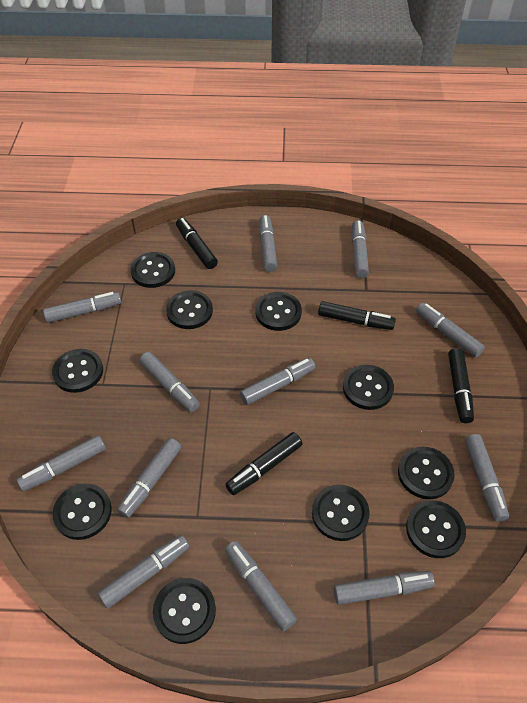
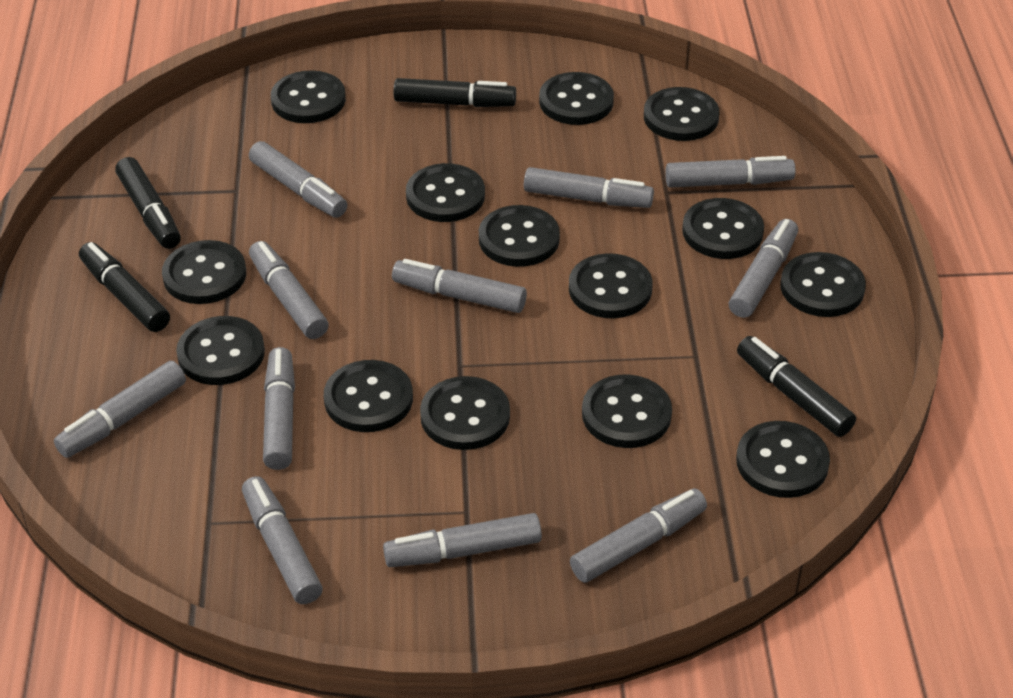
black button: [52,349,103,393] [52,483,112,540] [130,252,175,288] [153,578,216,644] [166,290,213,329] [255,292,302,331] [312,485,370,541] [343,365,394,410] [398,447,455,499] [406,500,466,558] = 10 -> [162,240,246,304] [176,316,265,385] [271,70,346,123] [324,360,413,432] [406,163,485,222] [420,376,510,450] [479,205,560,267] [539,72,614,125] [569,253,652,318] [582,375,672,448] [644,87,719,141] [682,198,764,259] [736,421,830,498] [781,252,866,317] = 14
grey marker: [17,435,106,491] [43,292,121,323] [98,535,189,609] [117,438,181,518] [139,352,200,412] [225,541,297,631] [240,358,315,405] [259,215,277,272] [334,571,435,605] [352,220,369,278] [416,303,485,358] [465,434,509,522] = 12 -> [54,361,186,458] [242,476,323,604] [249,141,347,218] [249,241,329,339] [263,347,295,470] [383,513,542,567] [392,259,527,313] [524,167,654,208] [570,488,707,583] [665,156,795,188] [729,219,798,318] = 11

